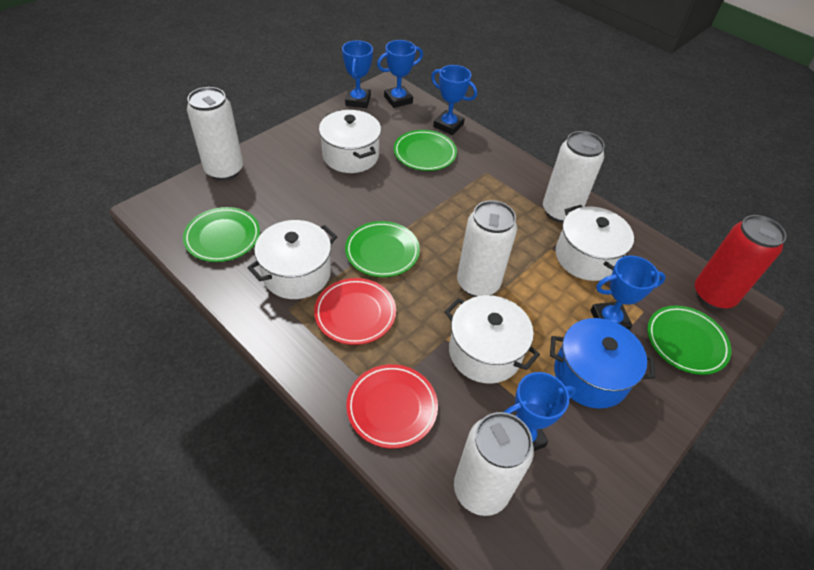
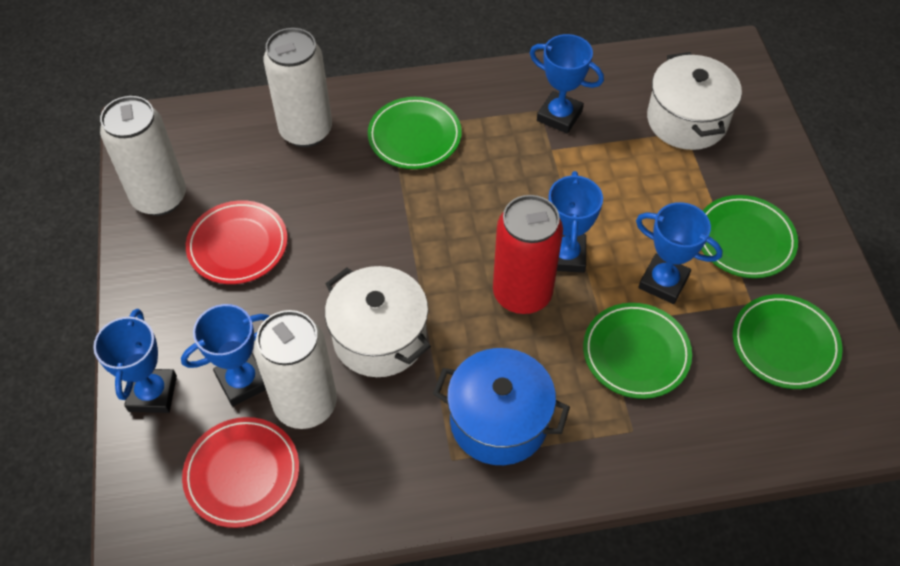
white can: [187,87,243,181] [454,412,534,516] [457,200,517,297] [543,131,605,223] = 4 -> [100,96,186,216] [254,310,337,429] [263,28,332,147] = 3
white pot: [248,220,337,299] [319,110,381,173] [444,295,540,384] [556,205,634,281] = 4 -> [325,266,431,377] [647,52,742,150] = 2

